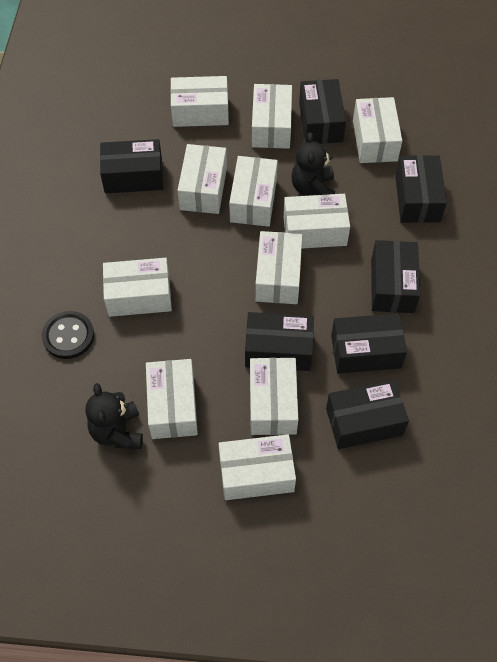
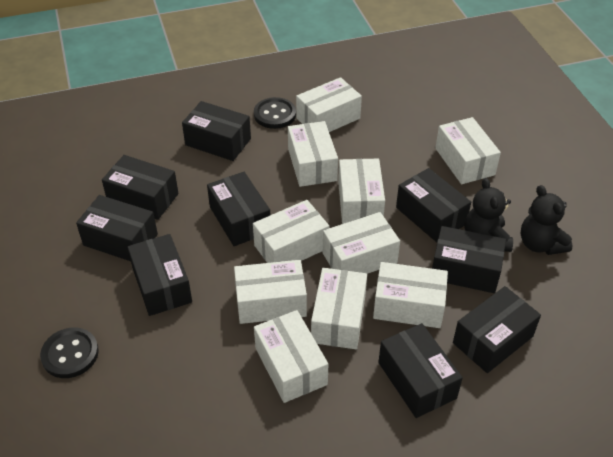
black box: [100,139,163,193] [245,312,314,371] [299,79,346,144] [326,380,409,449] [331,313,407,374] [371,240,420,313] [395,155,447,223] = 7 -> [76,195,158,261] [102,155,179,220] [127,234,192,316] [182,101,251,161] [207,172,270,246] [378,323,463,418] [396,168,471,242] [432,226,506,293] [453,286,541,373] = 9
black button: [42,311,94,359] = 1 -> [40,327,99,378] [254,97,296,129] = 2
white box: [103,258,172,317] [146,359,198,439] [170,76,229,127] [178,144,227,214] [218,434,296,500] [229,156,278,227] [250,358,298,435] [252,84,292,149] [255,231,302,304] [283,194,350,248] [353,97,402,163] = 11 -> [234,260,307,324] [253,200,329,263] [254,310,329,403] [288,121,338,187] [296,77,362,132] [311,268,367,349] [323,212,400,274] [338,159,385,224] [373,262,448,328] [436,117,501,184] = 10

